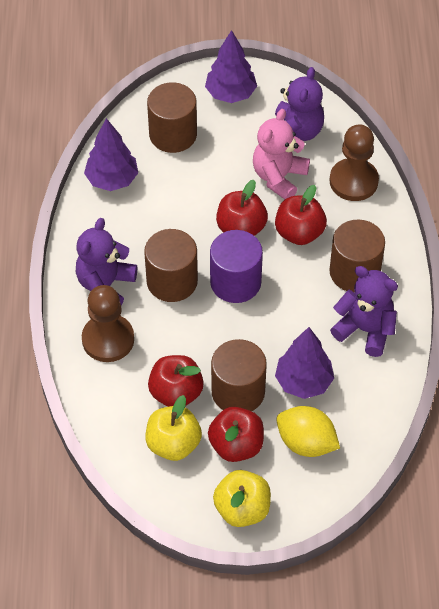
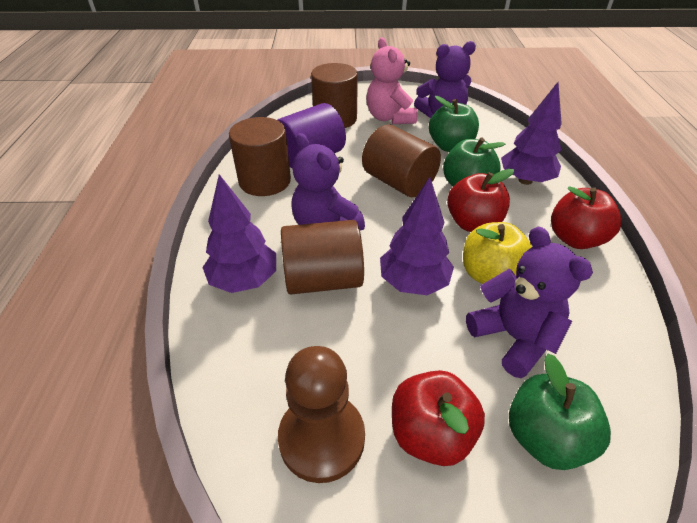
brown pawn: [82,285,134,362] [330,124,379,201] = 2 -> [278,346,365,483] = 1
green apple: none = 0 -> [429,96,479,152] [443,137,505,186] [509,354,611,470] = 3
red apple: [148,355,204,407] [208,407,264,462] [216,180,268,236] [275,185,327,245] = 4 -> [392,370,485,466] [447,169,514,232] [551,186,621,249] = 3
yellow apple: [146,395,202,461] [213,470,271,527] = 2 -> [463,222,532,284] = 1
yellow lemon: [276,406,340,457] = 1 -> none = 0

